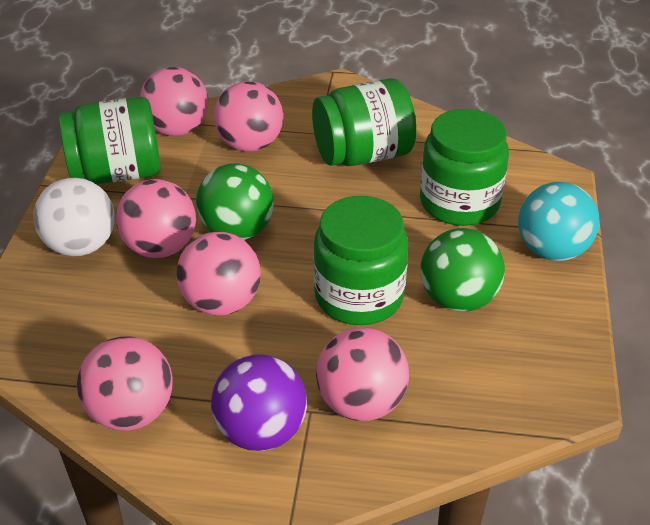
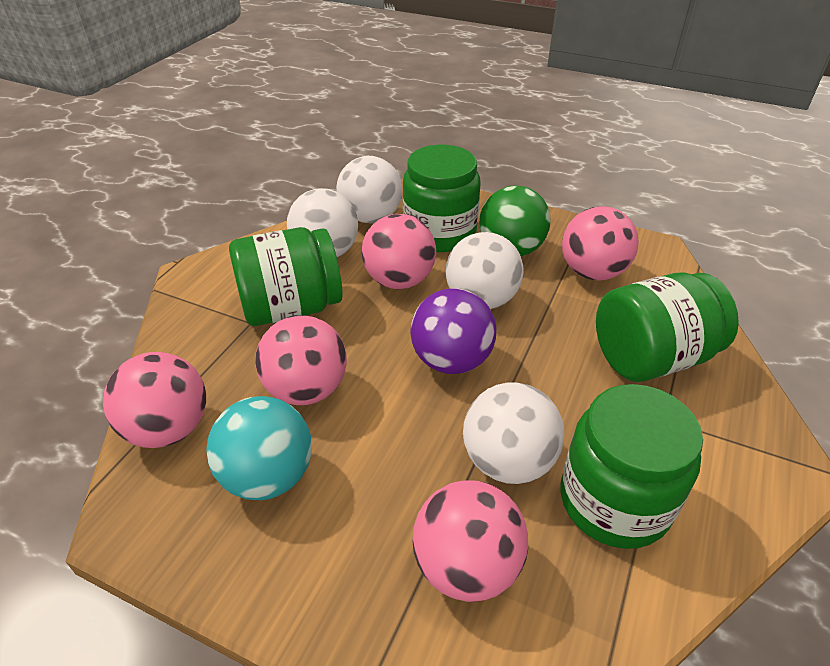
green ball: [196,163,274,240] [421,228,505,312] = 2 -> [479,185,551,256] = 1
pink ball: [77,336,173,431] [116,179,196,258] [140,67,208,136] [176,232,261,316] [214,81,283,152] [316,327,409,421] = 6 -> [103,352,206,448] [255,315,347,405] [362,214,436,289] [412,480,528,602] [562,206,639,281] = 5
white ball: [34,177,115,256] = 1 -> [287,188,358,257] [336,156,402,223] [446,232,523,309] [463,383,564,484] = 4

